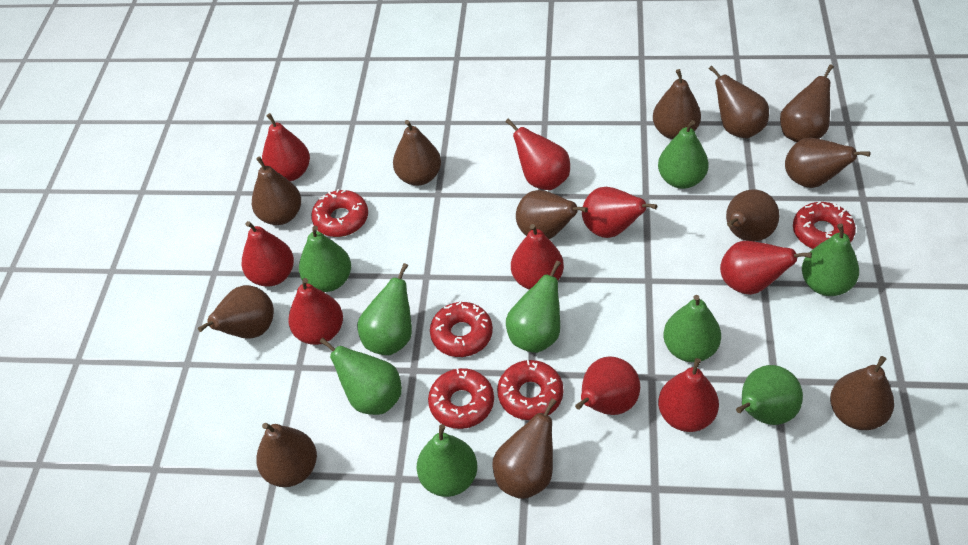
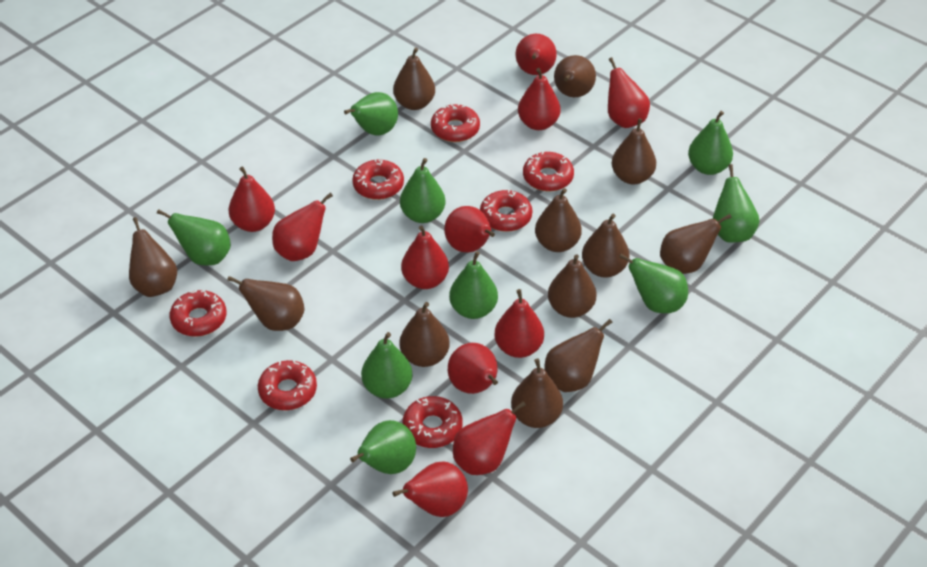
red donut: [311,189,368,237] [428,368,494,429] [430,302,493,357] [497,360,564,420] [793,201,856,249] = 5 -> [170,290,227,337] [258,360,317,410] [352,159,404,200] [402,396,463,448] [431,103,480,142] [480,189,533,232] [523,152,574,191] = 7
red pear: [242,221,294,287] [262,113,310,181] [288,278,343,345] [506,119,570,190] [511,224,564,290] [575,356,640,415] [582,187,657,238] [658,358,719,432] [720,241,812,295] = 9 -> [229,166,275,232] [272,192,333,261] [392,461,468,517] [401,225,449,289] [444,206,495,252] [448,343,498,394] [453,401,526,475] [494,289,544,358] [516,34,557,75] [518,68,561,130] [608,57,650,128] = 11

